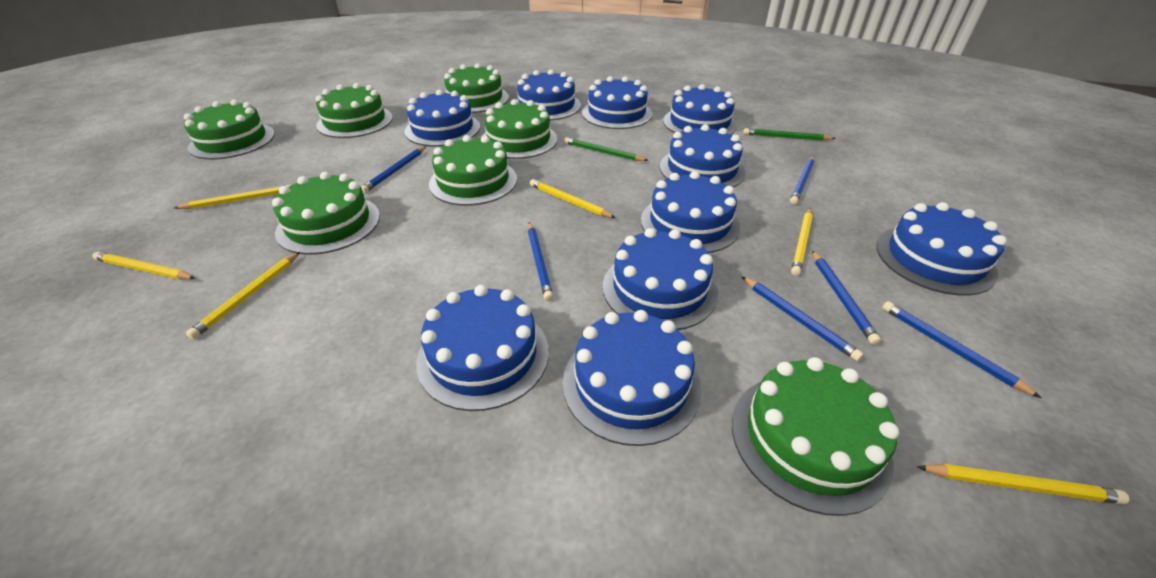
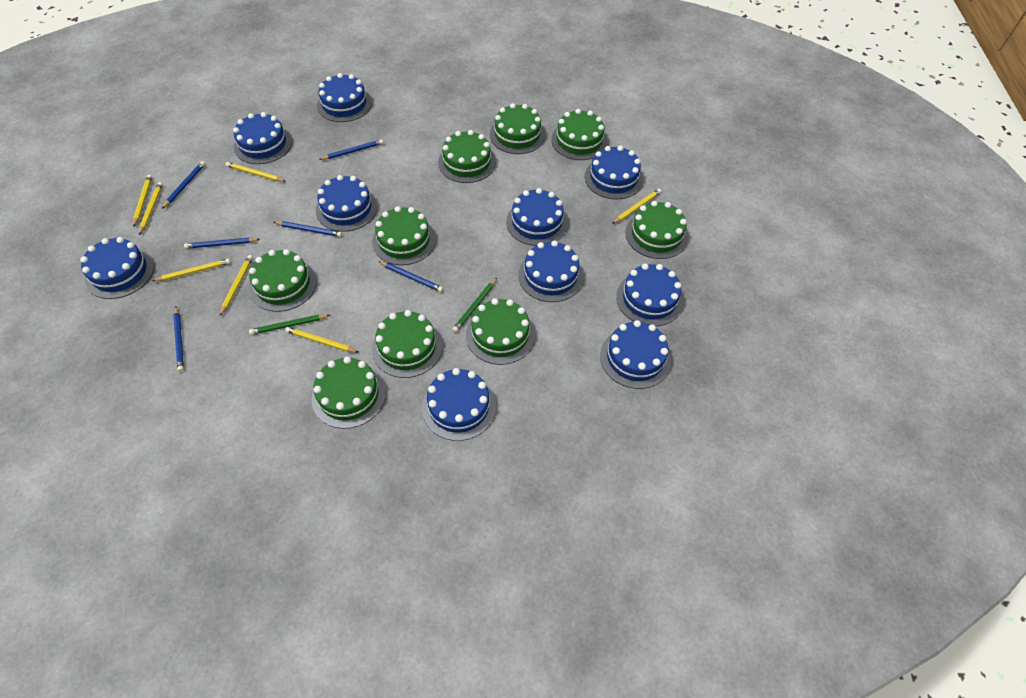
green cake: [184,99,275,159] [272,172,380,255] [316,83,393,138] [429,135,517,206] [444,63,509,113] [481,99,557,159] [732,357,899,516] = 7 -> [249,249,317,312] [311,356,386,429] [372,206,436,265] [372,310,443,378] [438,130,496,183] [466,298,535,365] [490,103,546,154] [551,109,608,160] [625,201,688,259] = 9
yellow pencil: [92,252,196,279] [174,185,291,209] [186,252,300,339] [530,179,616,218] [791,208,813,276] [917,464,1130,505] = 6 -> [133,175,152,227] [139,182,163,235] [152,259,231,281] [220,255,253,316] [225,162,285,182] [285,327,358,352] [612,189,661,224] = 7

